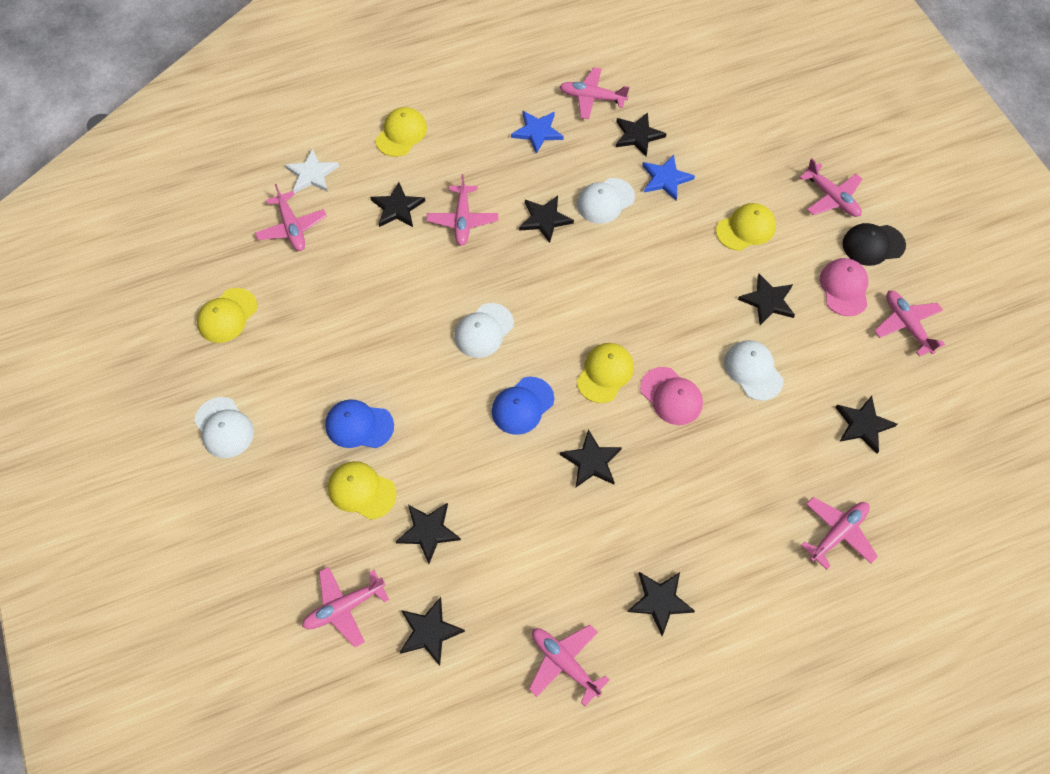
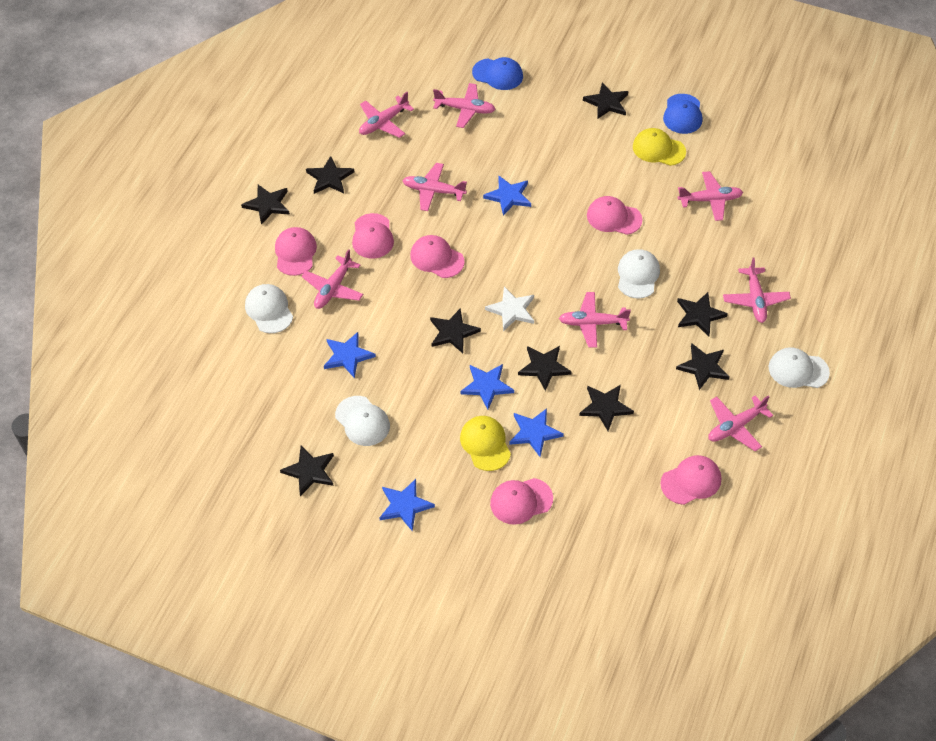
black cap: [842,223,906,266] = 1 -> none = 0
blue star: [511,111,564,154] [642,154,695,200] = 2 -> [324,332,376,378] [380,479,435,531] [460,364,514,409] [483,176,531,216] [509,408,564,457] = 5
pink cap: [640,367,703,425] [820,258,868,316] = 2 -> [275,227,317,276] [352,213,394,259] [410,235,464,278] [490,478,553,525] [587,196,642,235] [660,455,721,505] = 6
yellow cap: [197,288,257,343] [328,461,396,520] [376,107,427,157] [577,343,634,403] [716,203,776,251] = 5 -> [460,416,511,471] [633,128,686,166] = 2

